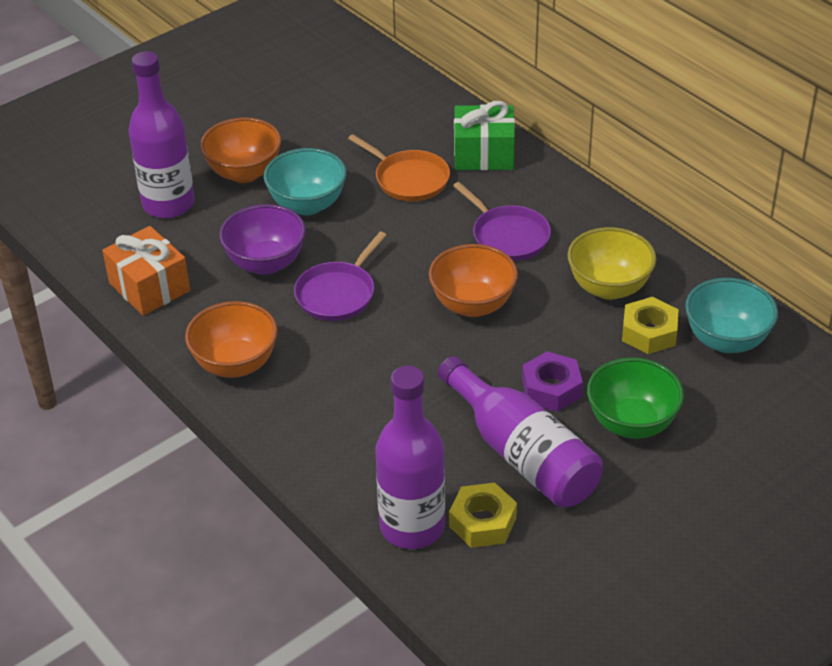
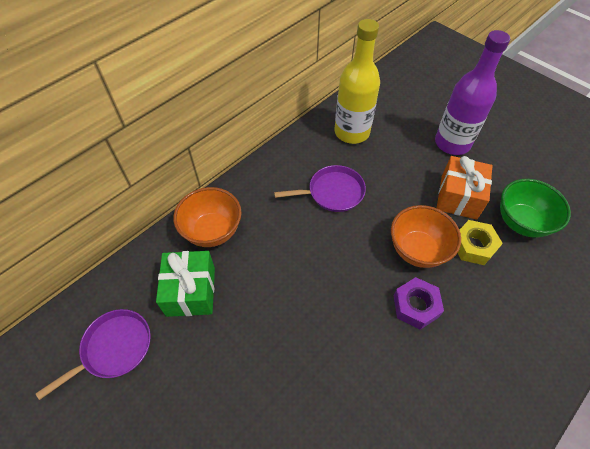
orange bowl: [185,301,278,378] [200,117,281,183] [429,244,518,317] = 3 -> [173,187,241,247] [391,205,461,268] = 2
orange pan: [348,134,450,201] = 1 -> none = 0
purple bottle: [129,51,195,218] [376,366,445,549] [438,356,603,508] = 3 -> [435,30,510,155] = 1
purple bowl: [219,204,306,275] = 1 -> none = 0
turquoise bowl: [264,148,347,215] [685,278,778,353] = 2 -> none = 0
yellow bottle: none = 0 -> [335,19,380,144] = 1
yellow bowl: [567,227,656,300] = 1 -> none = 0
yellow nut: [449,482,517,548] [622,297,678,354] = 2 -> [458,220,503,265] = 1

